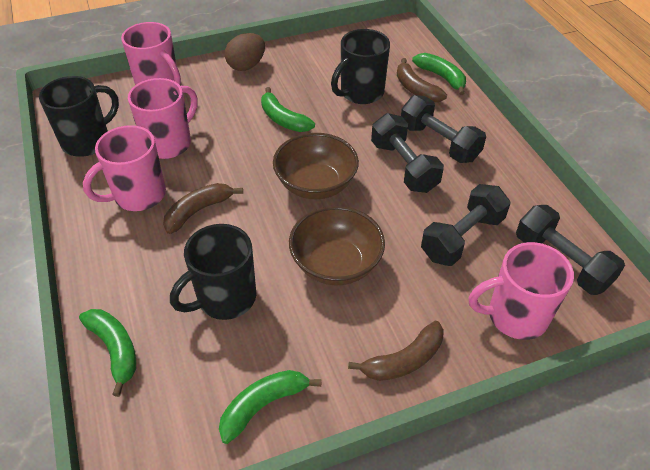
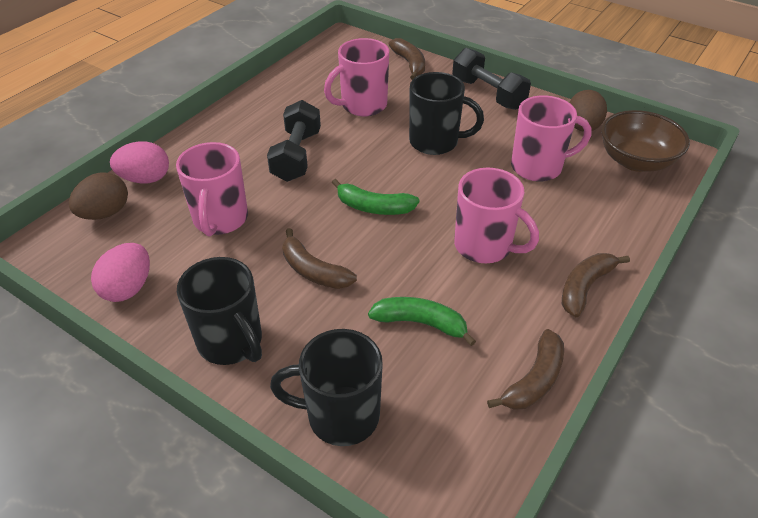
black dumbbell: [371,113,444,193] [401,95,486,163] [421,184,510,266] [516,205,625,295] = 4 -> [267,100,321,182] [452,48,531,110] = 2
brown banana: [163,183,243,234] [348,321,444,381] [397,58,447,102] = 3 -> [282,228,357,289] [389,38,425,80] [487,329,564,410] [562,253,630,317] = 4
brown bowl: [273,133,359,199] [289,206,385,285] = 2 -> [601,110,690,172] = 1
brown egg: [225,33,265,71] = 1 -> [69,172,128,220] [569,90,607,132] = 2
green banana: [79,309,136,397] [219,370,322,444] [261,87,315,132] [412,53,466,95] = 4 -> [332,179,420,215] [368,297,476,346] = 2
pink egg: none = 0 -> [91,243,150,302] [110,141,169,184] = 2

